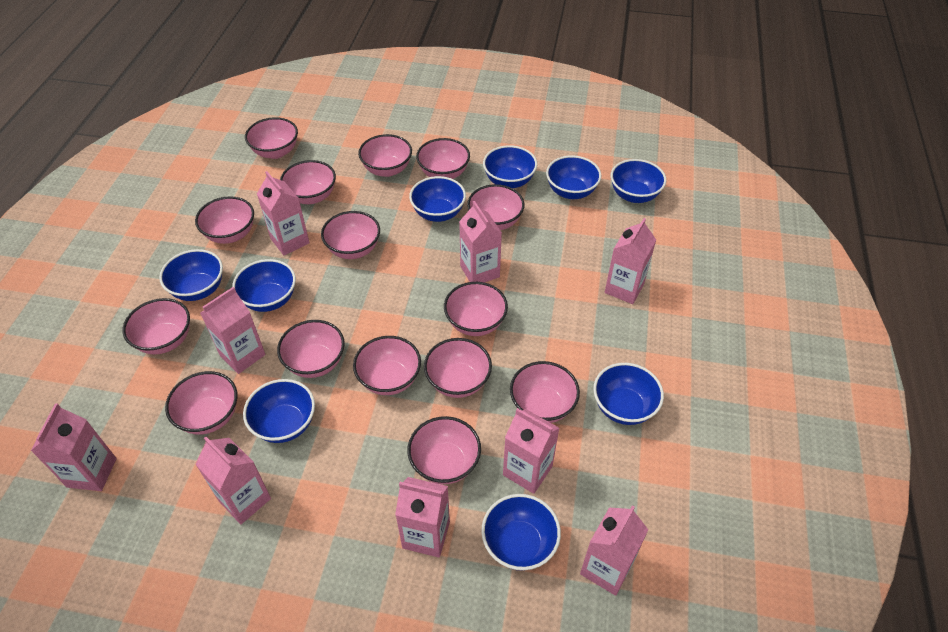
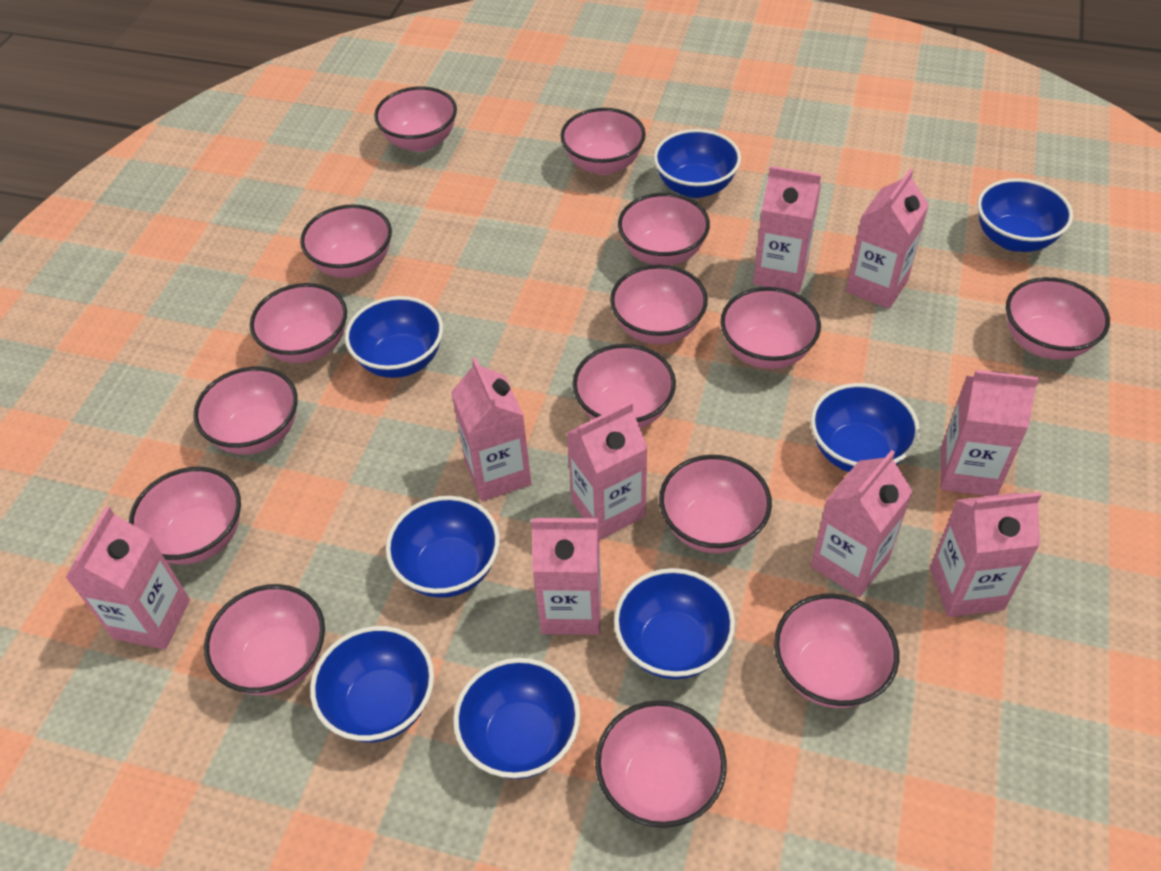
blue bowl: [159,249,223,301] [232,259,296,312] [243,379,315,443] [409,176,466,222] [481,494,561,571] [483,145,537,188] [546,155,601,199] [593,363,664,425] [611,159,666,203] = 9 -> [310,626,434,742] [345,296,443,378] [386,496,500,598] [453,658,580,779] [614,568,735,679] [654,129,741,198] [810,383,920,472] [977,178,1073,252] = 8

